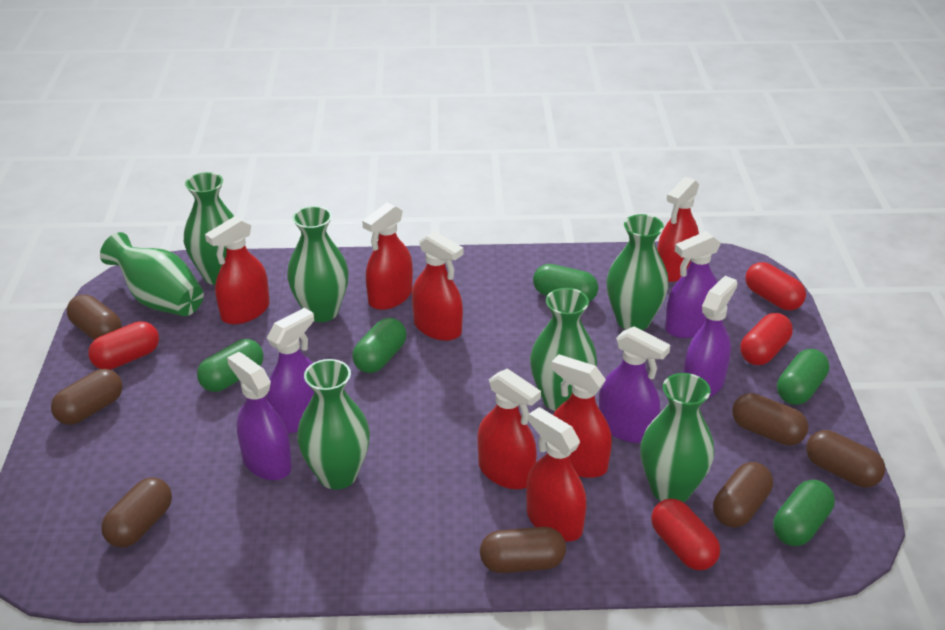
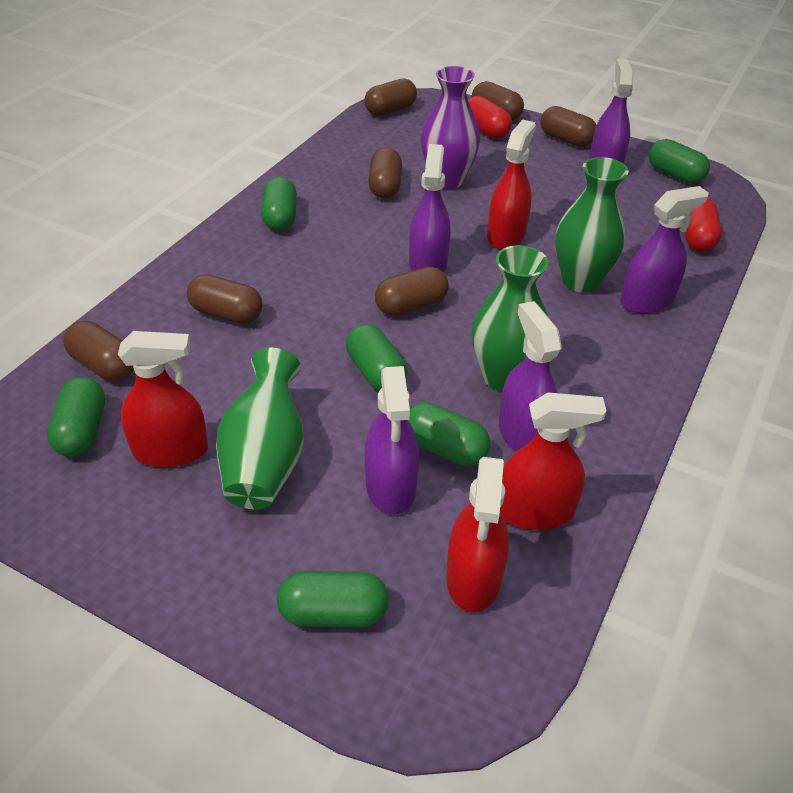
green capsule: [197,339,264,392] [352,318,407,373] [533,264,598,302] [773,480,835,546] [777,349,829,405] = 5 -> [47,377,105,457] [261,177,297,231] [277,571,389,627] [346,324,407,391] [408,402,490,466] [649,139,710,184] = 6
green vase: [100,232,204,316] [184,172,234,285] [287,206,349,322] [297,359,370,490] [530,288,597,411] [607,214,669,330] [640,373,714,502] = 7 -> [216,347,304,509] [472,245,549,391] [555,157,629,293] = 3
purple vase: none = 0 -> [421,66,480,189] = 1
red capsule: [88,321,159,370] [651,499,720,570] [740,313,793,365] [745,262,806,310] = 4 -> [468,96,512,139] [685,198,722,252] = 2
red spray bottle: [205,216,270,324] [362,203,413,310] [412,231,463,341] [477,368,541,489] [526,407,586,541] [551,354,612,478] [657,177,699,282] = 7 -> [118,331,208,467] [446,457,509,612] [487,120,536,249] [500,392,607,530] = 4

